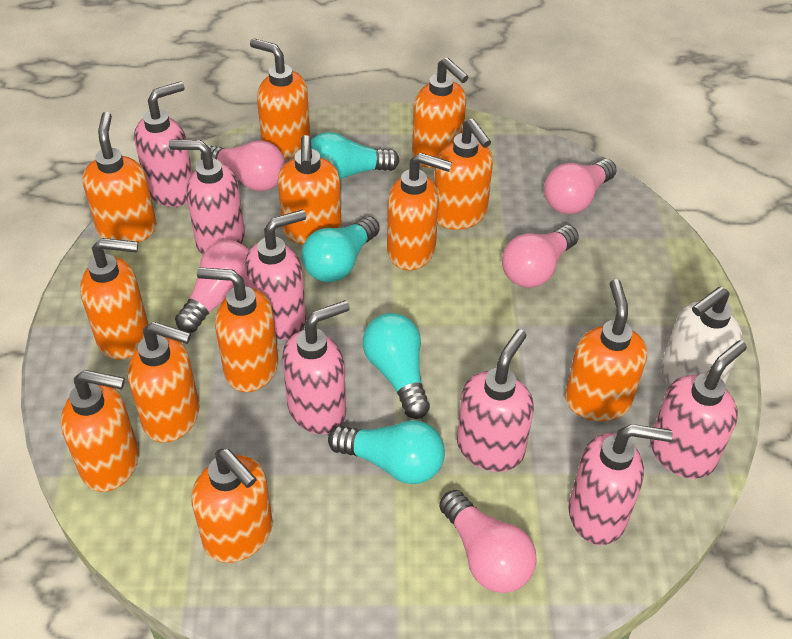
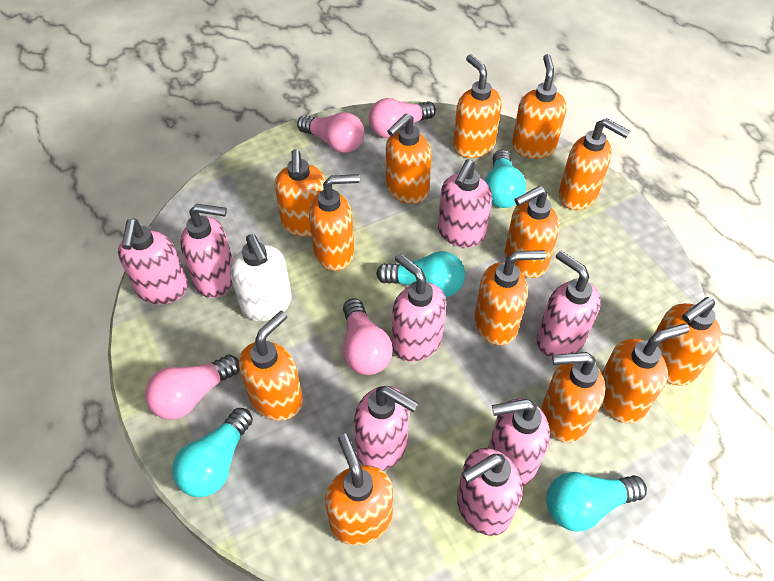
orange soap dispenser: [61,370,139,492] [80,238,148,360] [82,112,157,243] [128,322,200,443] [191,449,273,563] [197,267,278,392] [250,38,310,160] [278,135,342,245] [387,153,452,270] [412,58,469,168] [434,119,493,230] [565,279,647,421] = 12 -> [239,311,303,421] [275,149,326,237] [309,174,360,271] [325,433,393,545] [386,113,432,204] [453,54,502,158] [474,250,546,346] [505,186,560,278] [512,54,567,159] [541,352,605,443] [559,118,630,210] [601,323,689,423] [653,297,722,386] = 13
pink light bulb: [175,240,249,333] [201,140,285,191] [439,490,537,593] [502,225,579,288] [544,159,617,214] = 5 -> [145,354,239,420] [297,112,364,153] [343,298,393,375] [368,98,436,138] = 4
pink soap dispenser: [134,81,193,207] [169,140,245,255] [245,210,306,340] [282,300,350,434] [457,329,534,472] [568,424,673,545] [650,340,747,479] = 7 -> [118,218,188,305] [180,204,233,298] [354,386,418,471] [392,253,446,362] [438,159,492,248] [457,448,523,536] [488,399,550,486] [537,251,601,358] = 8

